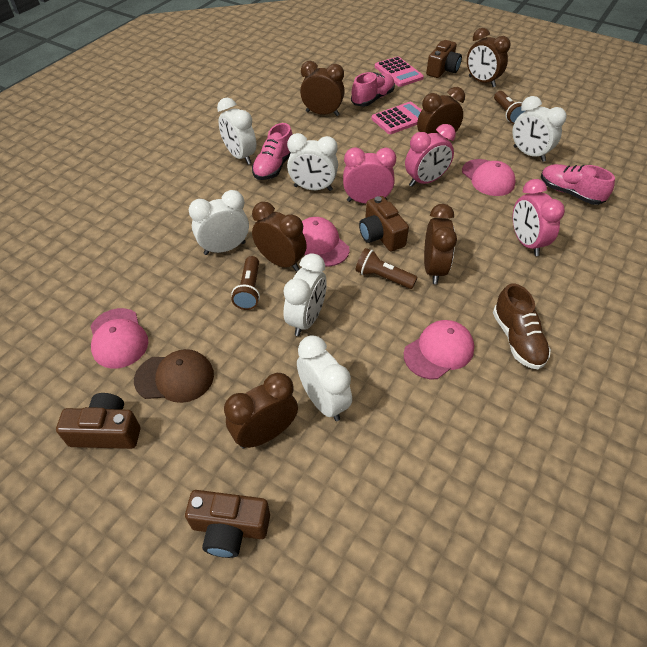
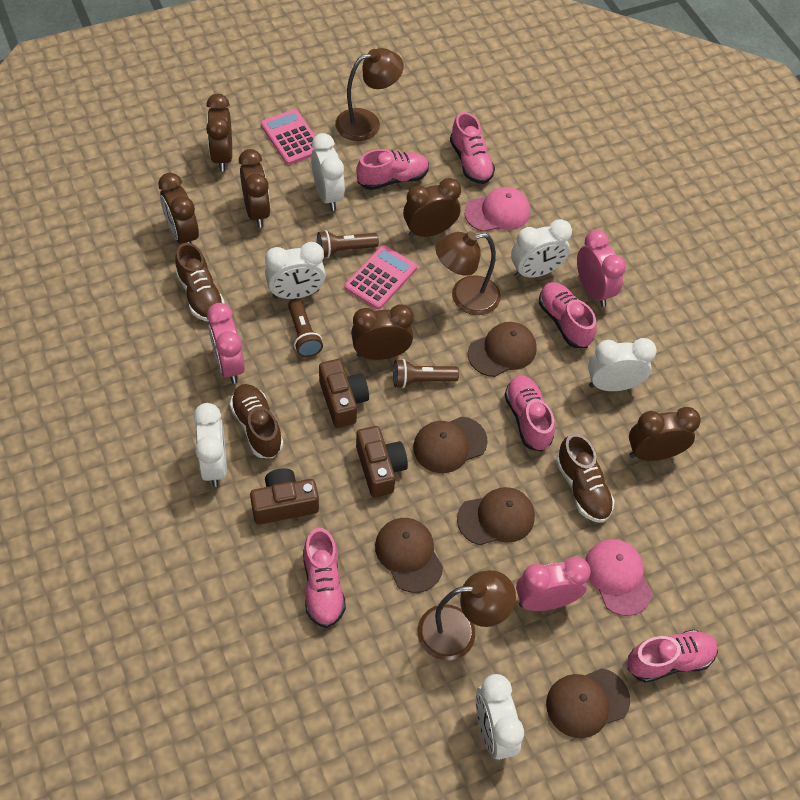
brown camera: [56,393,140,449] [185,490,270,558] [359,196,409,251] [426,40,462,78] = 4 -> [250,468,319,524] [319,359,369,428] [356,426,408,498] = 3
brown cap: [134,349,214,403] = 1 -> [375,518,443,593] [413,416,488,473] [457,487,535,545] [467,322,537,377] [546,668,630,738] = 5
brown lamp: none = 0 -> [335,48,404,141] [417,570,516,660] [436,231,501,315] = 3
brown shoe: [493,284,551,369] = 1 -> [175,243,225,321] [230,384,283,458] [556,433,615,523] = 3
pink cap: [90,308,148,369] [302,217,349,267] [404,320,474,379] [462,159,516,196] = 4 -> [464,187,530,232] [585,539,652,616] = 2
pink shoe: [252,123,293,180] [351,72,395,107] [541,164,615,205] = 3 -> [303,528,346,628] [356,149,429,190] [450,112,495,184] [504,375,555,451] [539,282,597,348] [627,630,718,683] = 6

